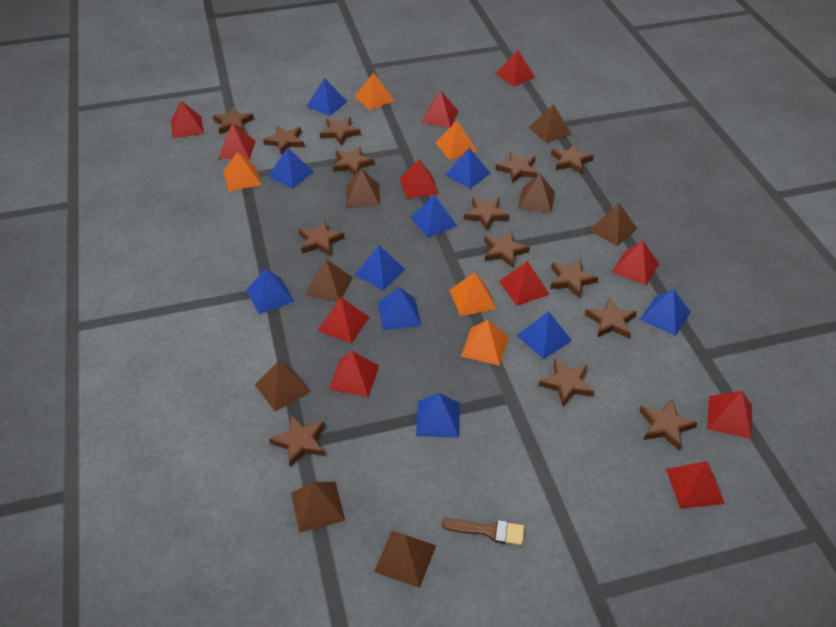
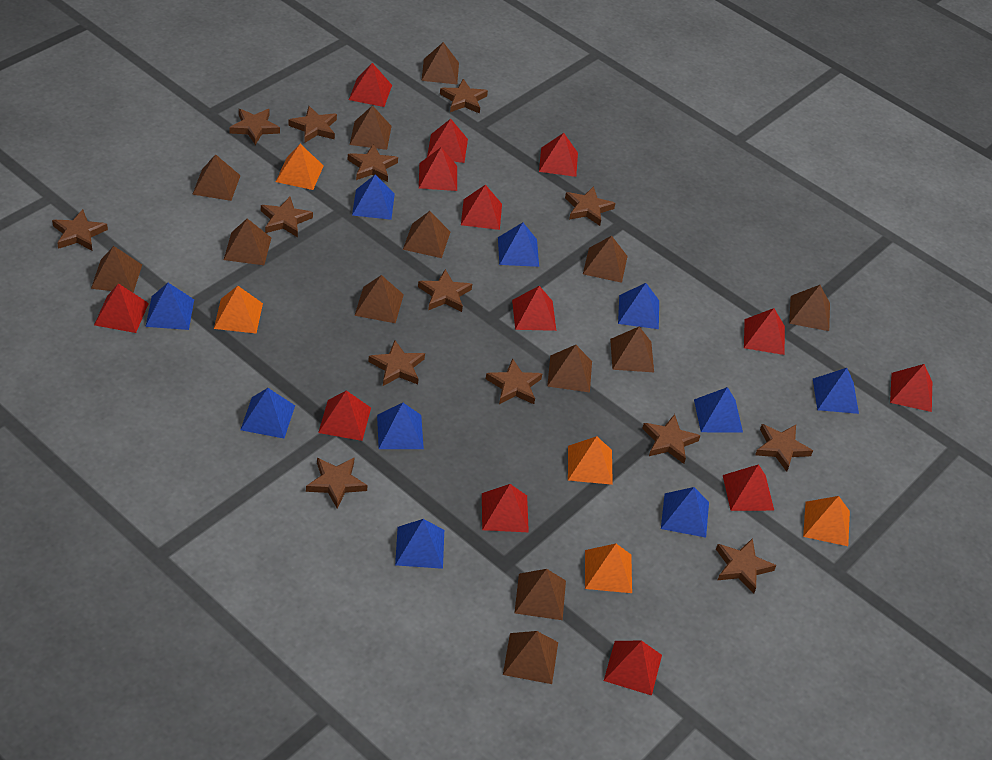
brown brush: [441,519,524,546] = 1 -> none = 0
brown pyramid: [255,362,311,411] [291,482,345,533] [305,259,352,302] [346,168,380,207] [374,531,436,588] [518,174,555,213] [529,104,571,143] [589,203,637,246] = 8 -> [91,246,142,293] [192,154,241,201] [224,218,271,265] [350,105,392,150] [354,275,404,323] [403,211,450,258] [421,42,459,84] [503,631,558,684] [515,569,566,620] [547,345,592,392] [583,236,628,283] [610,326,654,372] [789,285,830,331] = 13
red pyramid: [171,101,204,138] [218,123,256,160] [317,297,369,344] [329,351,379,397] [399,160,439,199] [422,91,458,128] [496,50,535,87] [499,261,550,306] [612,241,659,285] [666,461,725,509] [707,391,752,439] = 11 -> [94,283,149,333] [318,390,371,441] [349,63,392,107] [419,147,457,191] [427,119,468,163] [461,185,502,230] [482,484,529,532] [512,286,556,331] [539,133,578,177] [604,641,662,696] [723,464,774,511] [744,308,785,355] [890,364,932,412] = 13

